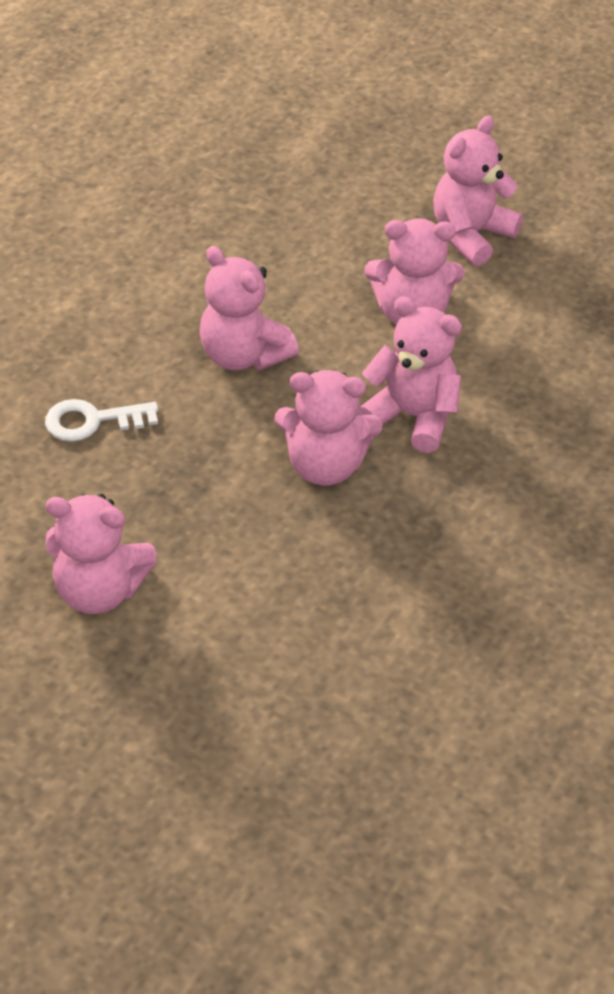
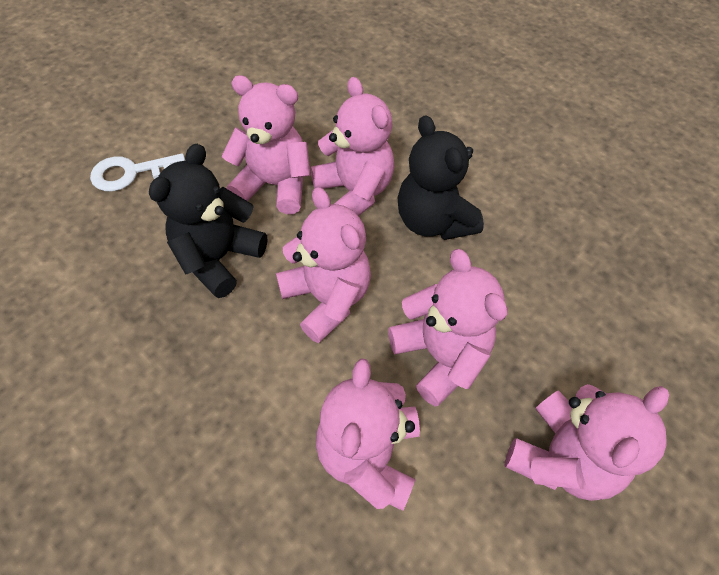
black teddy bear: none = 0 -> [149,144,267,298] [397,115,484,240] = 2

